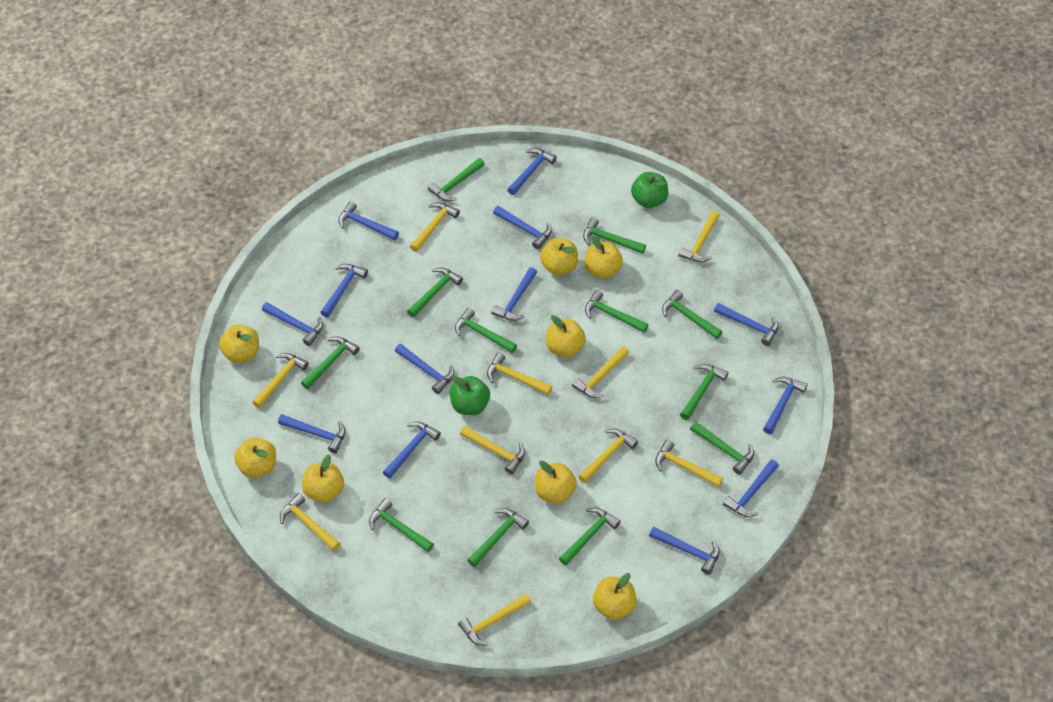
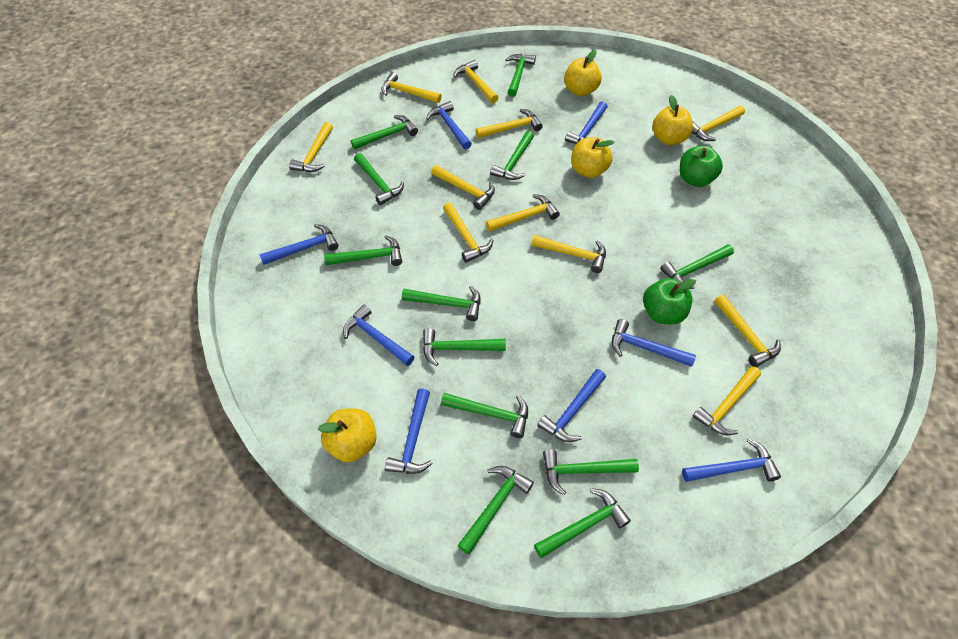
blue hammer: [262,302,323,346] [278,414,346,453] [320,264,368,317] [338,201,399,240] [383,422,441,479] [395,344,454,394] [491,267,537,321] [493,206,552,249] [507,148,557,195] [649,526,720,575] [714,303,779,346] [723,459,779,517] [763,377,808,434] = 13 -> [259,224,339,265] [343,305,414,366] [385,388,433,474] [426,101,472,149] [537,369,606,442] [565,101,607,144] [612,319,696,367] [682,438,781,482] = 8
yellow apple: [219,325,259,363] [234,437,276,478] [302,454,344,503] [535,460,577,504] [540,238,578,275] [546,315,586,358] [584,236,623,279] [593,573,637,620] = 8 -> [318,408,377,462] [564,50,602,96] [571,137,614,178] [652,95,693,145] = 4
yellow hammer: [252,353,309,408] [280,493,341,551] [410,202,460,252] [458,593,531,646] [460,426,525,474] [487,352,552,395] [572,346,629,398] [578,428,638,483] [655,439,723,487] [679,211,720,262] = 10 -> [289,122,333,172] [381,72,442,103] [431,165,495,210] [443,202,493,263] [453,60,499,103] [476,109,543,138] [486,194,560,231] [531,235,606,273] [692,106,745,141] [692,366,761,435] [714,294,781,367] = 11

